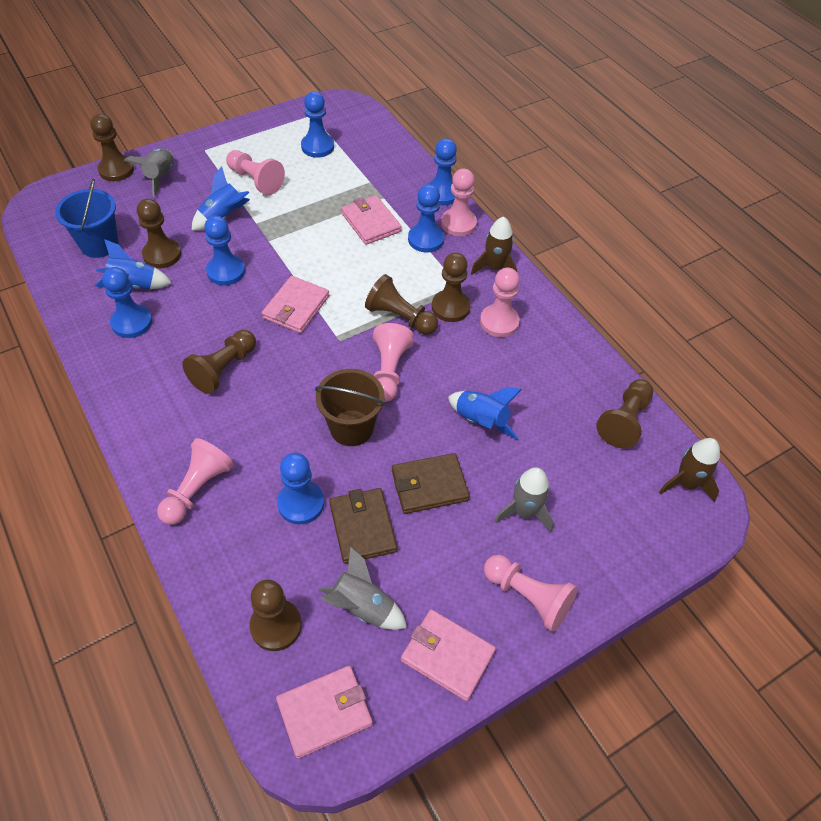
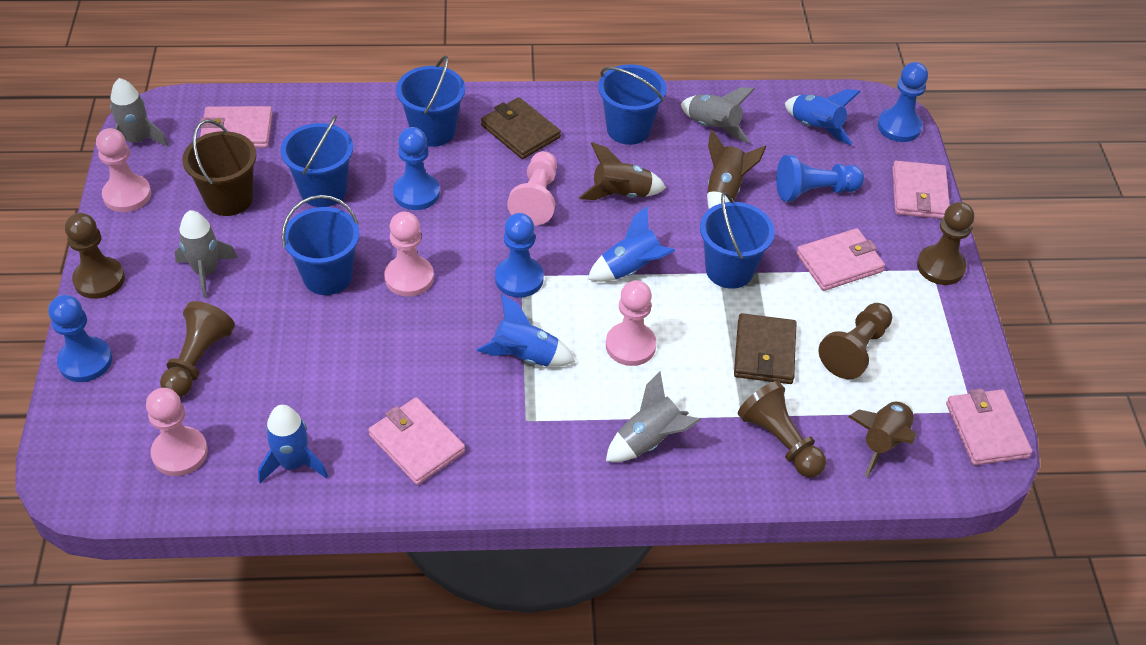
blue bucket: [55,179,119,258] = 1 -> [280,115,353,207] [282,195,360,295] [396,56,465,147] [598,64,666,145] [700,192,775,289] = 5
blue pawn: [102,267,152,338] [204,216,245,285] [277,453,324,525] [301,91,334,158] [408,184,444,253] [428,138,457,205] = 6 -> [48,295,112,382] [393,127,440,210] [495,213,544,298] [776,155,864,202] [878,62,928,142] = 5
blue rocket: [95,239,172,289] [192,166,250,231] [448,387,522,439] = 3 -> [258,405,328,483] [477,295,575,367] [588,206,675,282] [785,89,861,145] = 4
brown pawn: [90,114,134,181] [137,199,181,268] [182,330,256,394] [250,580,302,651] [365,274,438,335] [432,252,471,322] [596,379,653,449] = 7 -> [65,213,125,299] [160,301,235,398] [738,381,826,478] [819,303,892,379] [917,202,974,285] = 5
brown rocket: [471,217,517,275] [659,438,720,502] = 2 -> [579,142,666,200] [707,130,766,209] [848,401,916,477] = 3
grey rocket: [124,148,174,197] [318,547,407,630] [495,467,553,532] = 3 -> [110,78,168,147] [175,210,238,298] [606,371,701,462] [681,87,755,143] = 4
pink pawn: [157,438,234,525] [226,150,285,195] [373,323,414,402] [441,169,477,236] [480,268,520,337] [484,555,578,632] = 6 -> [96,128,151,212] [146,388,208,476] [384,212,434,297] [507,151,557,226] [606,280,657,366] = 5
pink wallet: [262,276,329,333] [276,666,373,759] [341,195,402,245] [401,609,496,701] = 4 -> [200,106,273,148] [368,397,465,485] [796,228,885,291] [892,161,950,219] [946,389,1032,465] = 5

